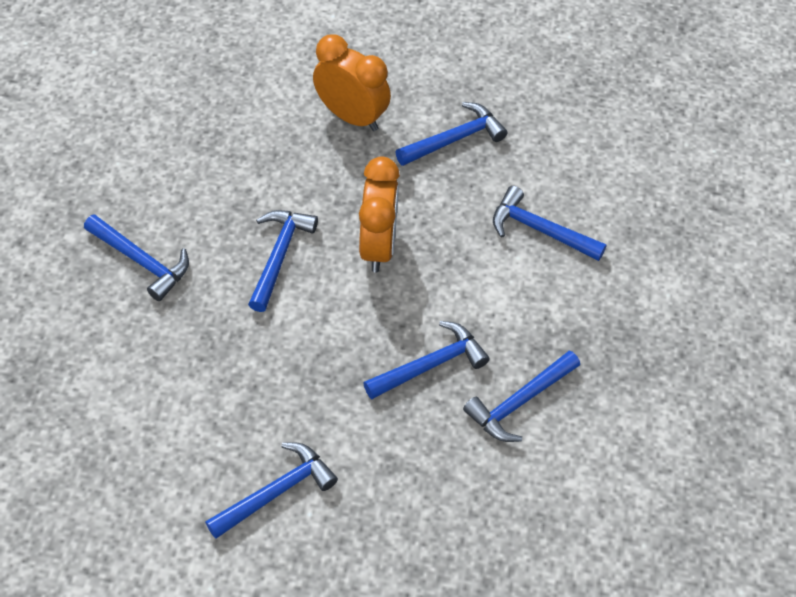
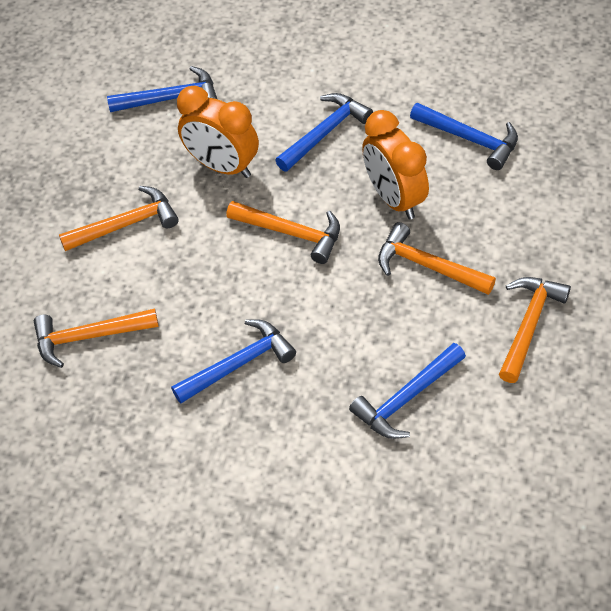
blue hammer: [84,214,189,301] [205,442,338,539] [248,210,318,312] [363,321,490,399] [395,102,507,166] [463,350,580,442] [493,186,607,261] = 7 -> [107,66,217,112] [171,319,296,403] [275,93,373,172] [349,343,466,439] [410,103,518,170] = 5
orange hammer: none = 0 -> [34,308,159,368] [59,186,179,251] [226,201,340,264] [378,222,496,295] [499,277,571,383] = 5

